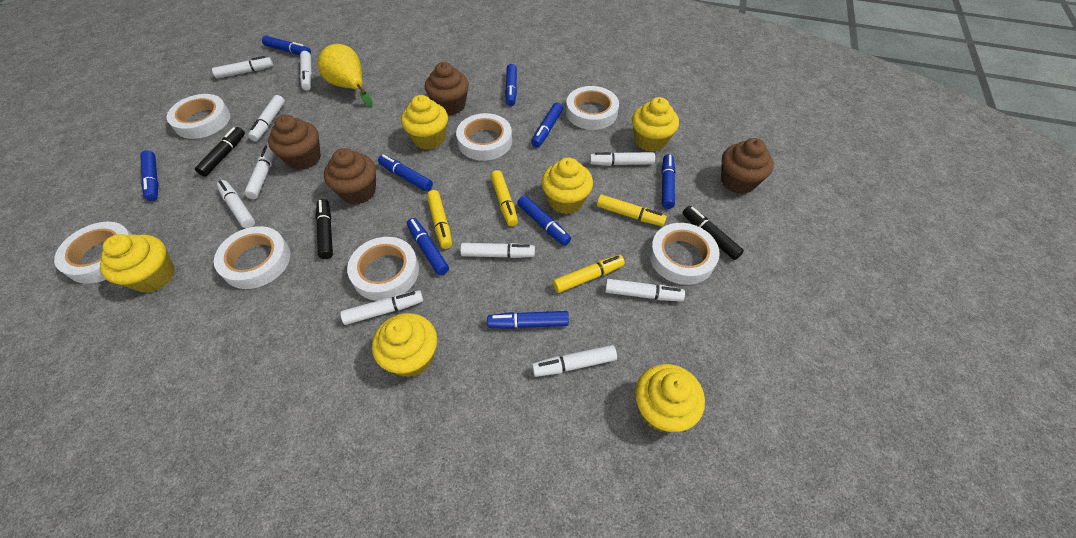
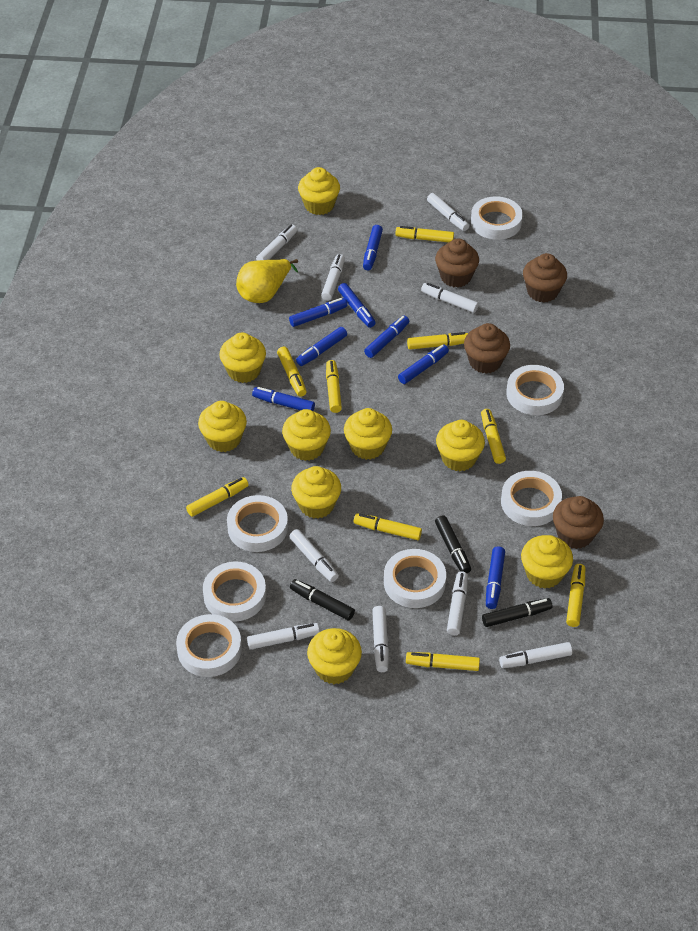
blue marker: [140,150,159,201] [262,36,311,55] [378,154,433,192] [407,218,449,275] [487,311,569,329] [505,64,517,106] [517,195,571,246] [531,102,563,147] [662,154,675,209] = 9 -> [252,387,315,411] [289,298,347,327] [296,327,347,366] [338,283,376,328] [363,225,383,270] [364,316,409,358] [398,344,449,384] [486,546,505,609] = 8
white marker: [212,56,273,78] [217,180,255,228] [244,145,275,199] [248,95,285,141] [300,51,312,90] [340,290,423,325] [460,243,535,258] [532,345,617,377] [590,152,655,166] [605,279,685,301] = 10 -> [247,623,320,650] [256,225,297,261] [289,529,339,582] [321,254,345,301] [372,606,389,672] [421,283,479,313] [427,193,469,231] [447,571,468,635] [499,642,572,668] = 9
yellow cupcake: [100,234,175,293] [372,313,437,377] [401,95,448,150] [541,158,593,214] [632,97,679,152] [635,364,705,432] = 6 -> [198,401,247,452] [219,332,266,383] [282,409,331,461] [291,466,341,519] [298,167,340,215] [307,628,362,684] [344,408,392,460] [436,420,485,471] [521,535,573,589] = 9
yellow marker: [427,190,452,249] [490,170,518,226] [553,255,625,293] [597,195,667,226] = 4 -> [186,477,249,517] [277,347,307,397] [326,360,342,413] [354,513,422,540] [395,226,454,242] [406,652,480,671] [407,332,468,350] [481,409,506,464] [566,564,585,627] = 9

